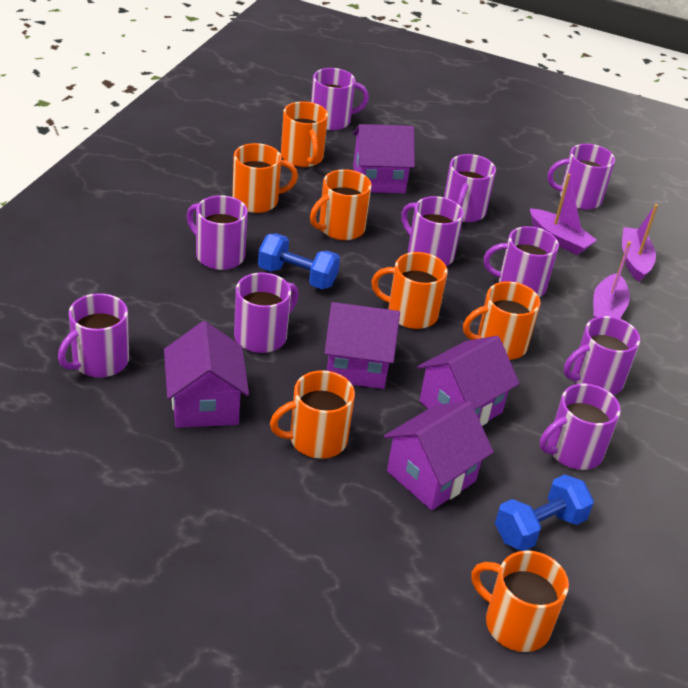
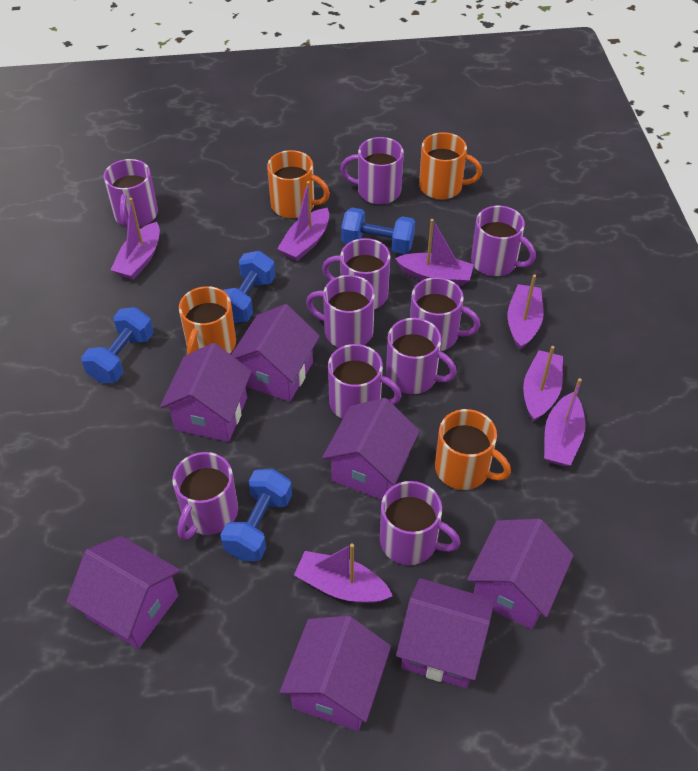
blue dumbbell: [258,233,340,289] [495,474,594,551] = 2 -> [81,307,154,383] [220,469,292,562] [223,251,276,323] [341,208,415,254] = 4
orange mug: [232,143,298,213] [270,370,355,459] [281,101,328,167] [310,169,372,240] [371,252,448,329] [463,281,540,360] [471,550,569,652] = 7 -> [179,286,236,355] [267,150,330,218] [419,132,482,200] [435,409,511,490] = 4
purple boat: [530,174,597,255] [593,241,631,319] [622,204,658,282] = 3 -> [111,198,160,280] [277,181,329,261] [294,543,393,603] [395,219,474,287] [508,274,544,350] [523,346,563,422] [544,378,586,466] = 7
purple house: [164,321,249,428] [324,302,400,389] [353,124,415,193] [384,401,494,510] [417,336,520,426] = 5 -> [67,536,180,649] [160,343,252,442] [231,304,320,402] [280,615,391,731] [322,398,420,500] [396,578,494,688] [467,519,574,629] = 7

